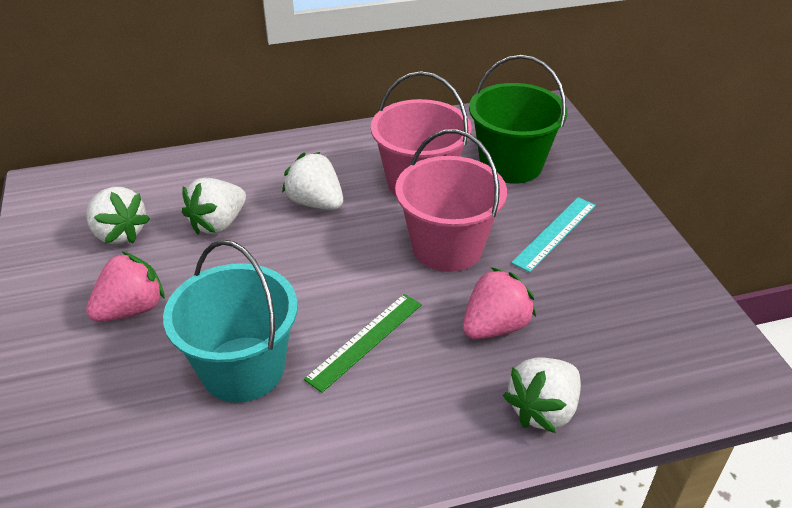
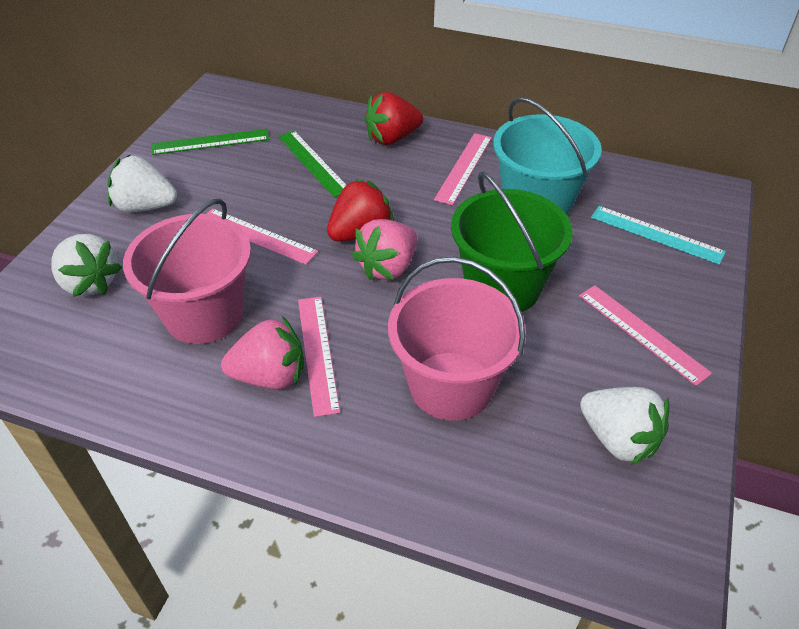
green ruler: [304,294,422,393] = 1 -> [151,129,269,155] [278,131,346,198] = 2
pink ruler: none = 0 -> [206,208,318,265] [298,297,340,417] [434,133,492,205] [579,285,712,386] = 4
red strawberry: none = 0 -> [327,179,394,242] [364,92,424,145] = 2
white strawberry: [86,187,150,244] [182,178,246,235] [282,152,343,210] [503,357,581,433] = 4 -> [51,234,122,297] [107,155,177,212] [580,387,670,466] = 3

